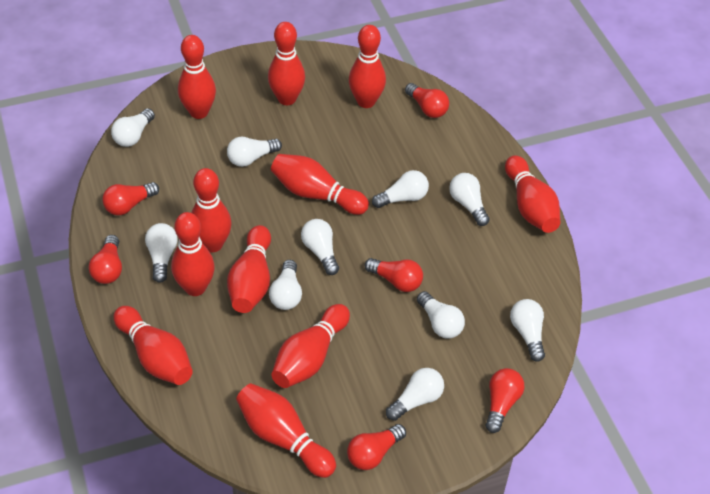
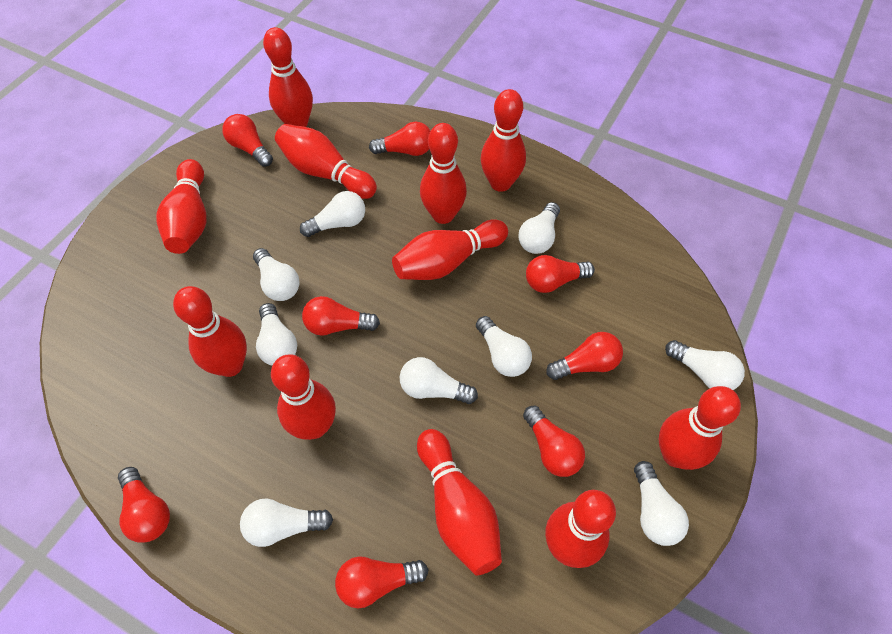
red light bulb: [89,235,122,284] [102,182,159,215] [347,424,406,470] [365,258,423,292] [405,83,449,118] [485,368,524,433] = 6 -> [118,467,170,543] [222,114,273,167] [302,296,380,336] [335,556,429,608] [369,122,430,156] [523,406,585,477] [526,255,595,293] [546,332,623,380] = 8
white light bulb: [111,108,155,147] [145,223,177,283] [227,137,282,167] [269,260,302,310] [301,219,339,275] [372,170,429,208] [386,368,444,421] [417,291,465,338] [449,173,490,226] [510,299,545,362] = 10 -> [240,499,333,547] [253,248,300,301] [256,303,297,366] [300,191,365,237] [400,357,478,404] [476,316,532,377] [518,202,560,254] [634,461,689,546] [665,340,745,390] = 9

